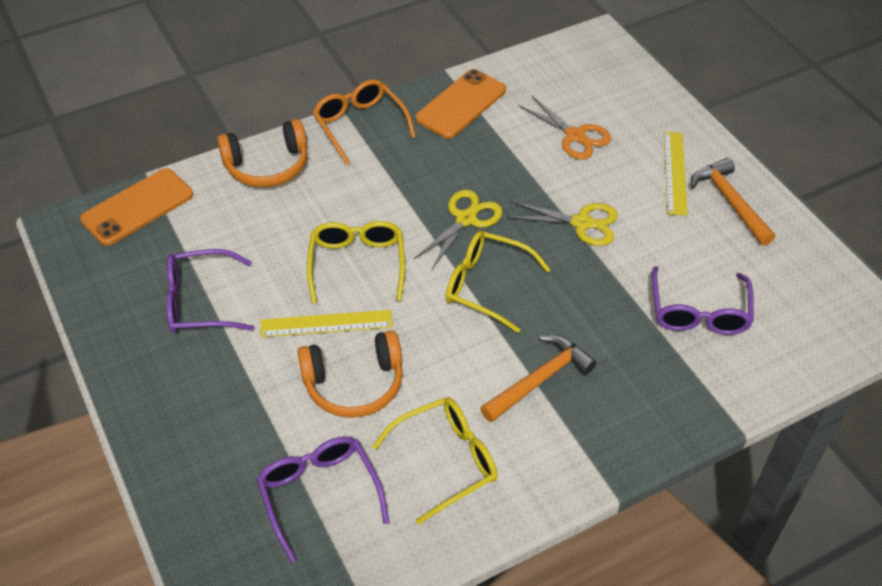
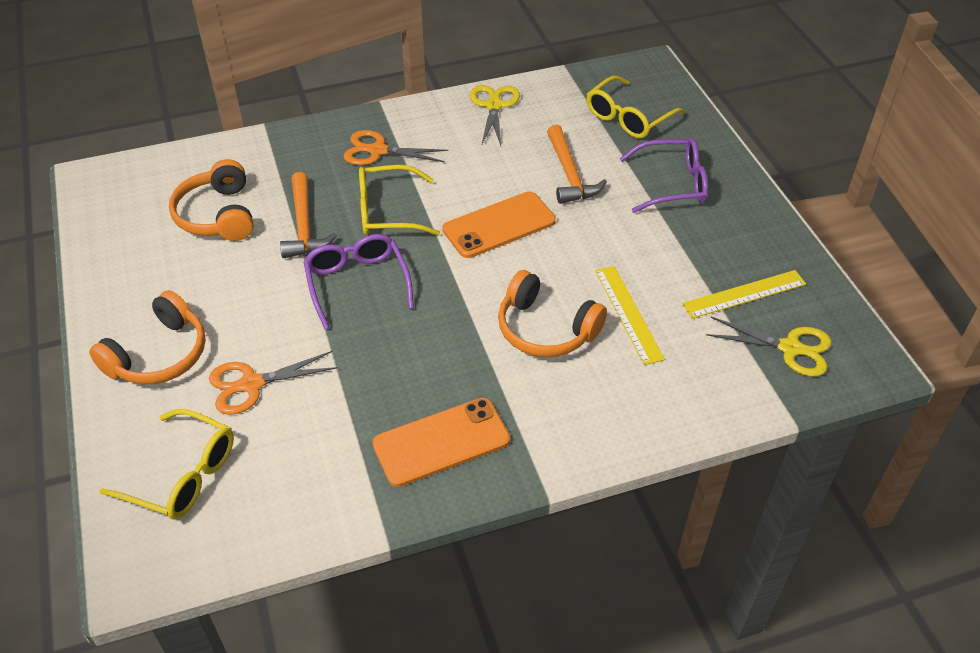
orange glasses: [313,80,416,165] = 1 -> none = 0
orange headphones: [217,119,307,187] [298,330,403,418] = 2 -> [89,290,206,384] [169,159,254,241] [498,270,607,357] = 3
orange scissors: [519,96,611,159] = 1 -> [209,351,338,414] [344,130,448,165] = 2
purple glasses: [166,249,254,333] [257,436,389,563] [652,266,754,335] = 3 -> [304,234,414,329] [620,138,708,213] = 2

